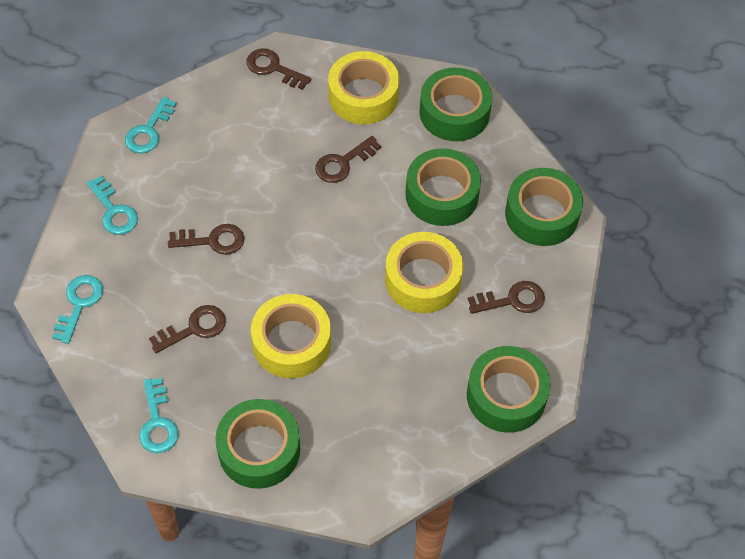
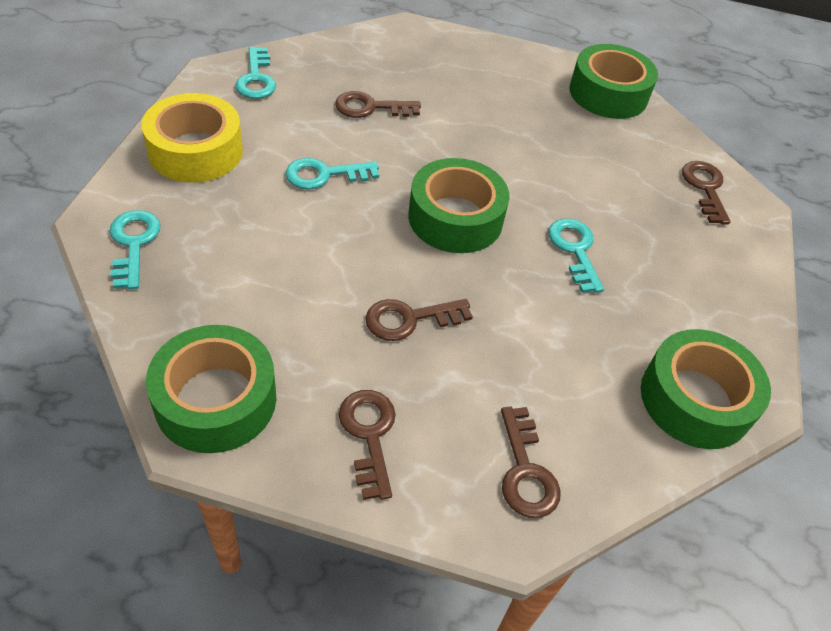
green tape: [215,399,300,489] [405,148,481,226] [420,68,492,141] [467,346,551,433] [505,168,583,246] = 5 -> [146,325,276,453] [408,158,510,253] [569,44,658,119] [641,329,771,449] = 4
yellow tape: [251,294,331,378] [328,51,399,124] [385,232,463,313] = 3 -> [141,93,243,183] = 1

